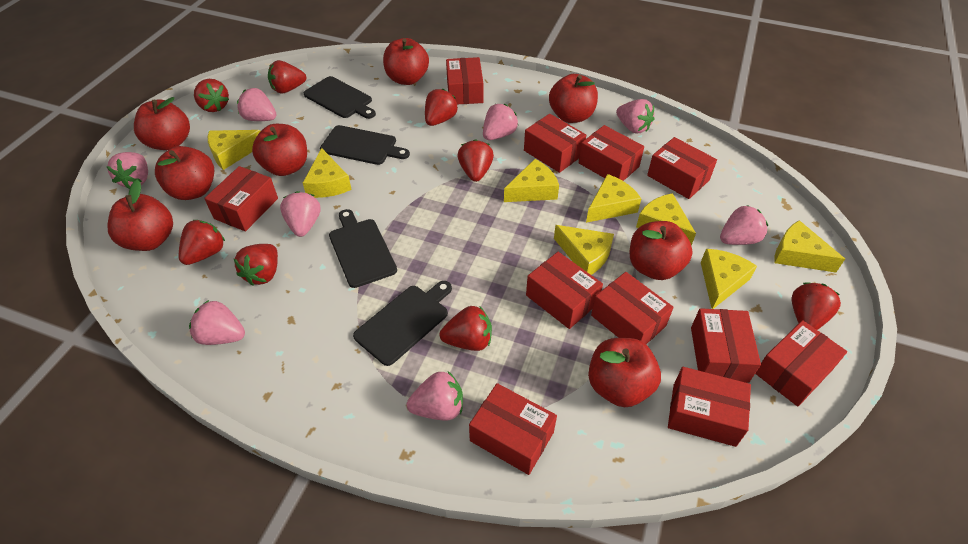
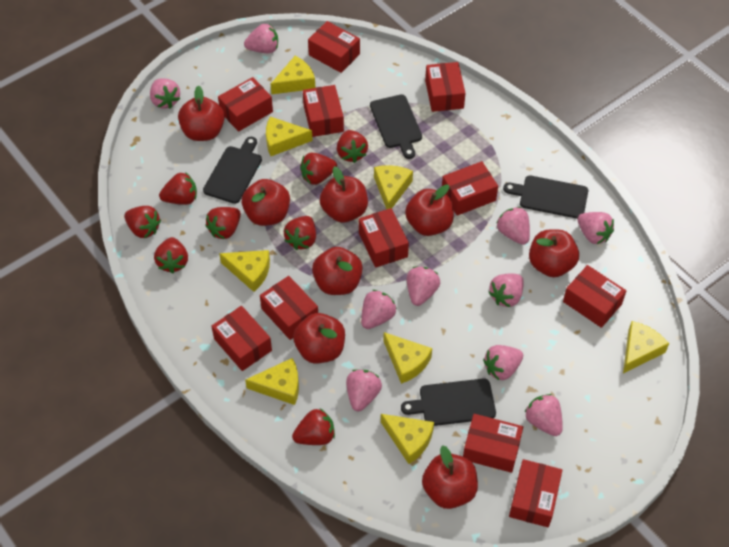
pink strawberry: [106,152,148,189] [189,300,245,345] [237,88,277,121] [280,191,321,237] [407,371,463,421] [483,104,518,140] [616,99,654,133] [720,205,768,245] = 8 -> [150,78,180,109] [244,24,278,53] [346,369,382,411] [361,290,397,329] [407,267,440,306] [483,345,523,380] [488,273,524,307] [497,207,530,245] [524,394,563,436] [577,212,614,244] = 10

